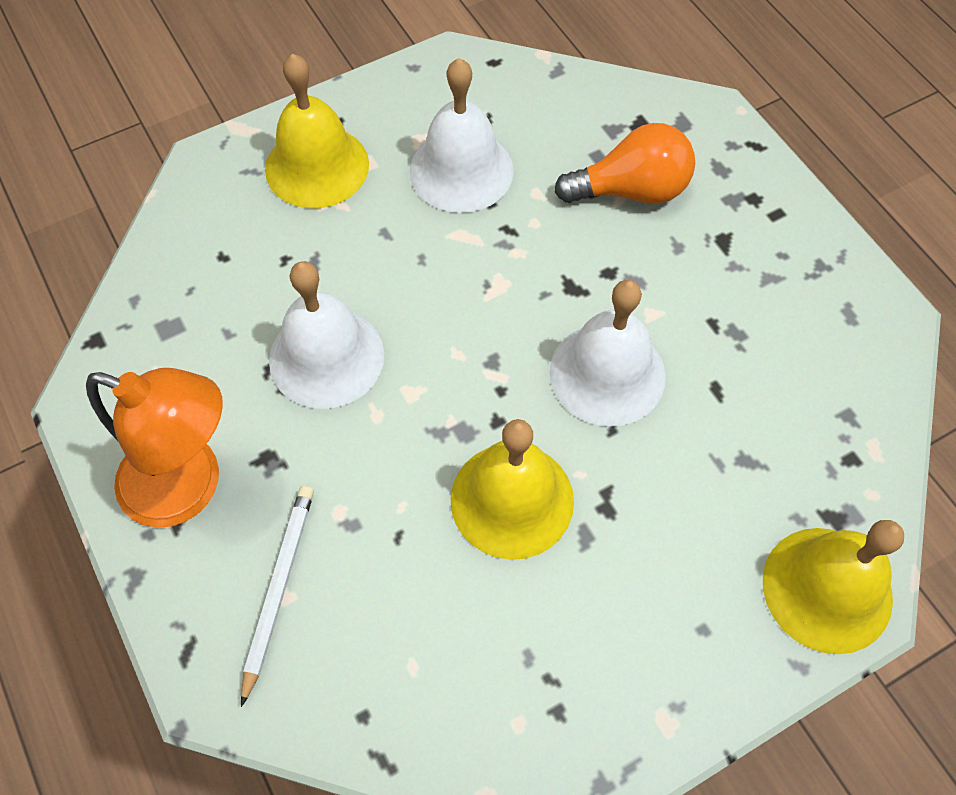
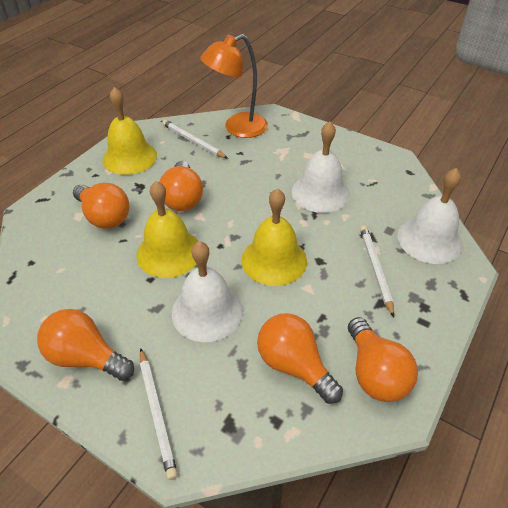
orange light bulb: [554,123,695,204] = 1 -> [37,309,134,381] [73,183,130,229] [159,161,203,211] [257,313,343,404] [348,317,418,402] = 5
white pencil: [241,486,314,707] = 1 -> [140,348,178,480] [162,120,228,159] [360,225,394,317] = 3

